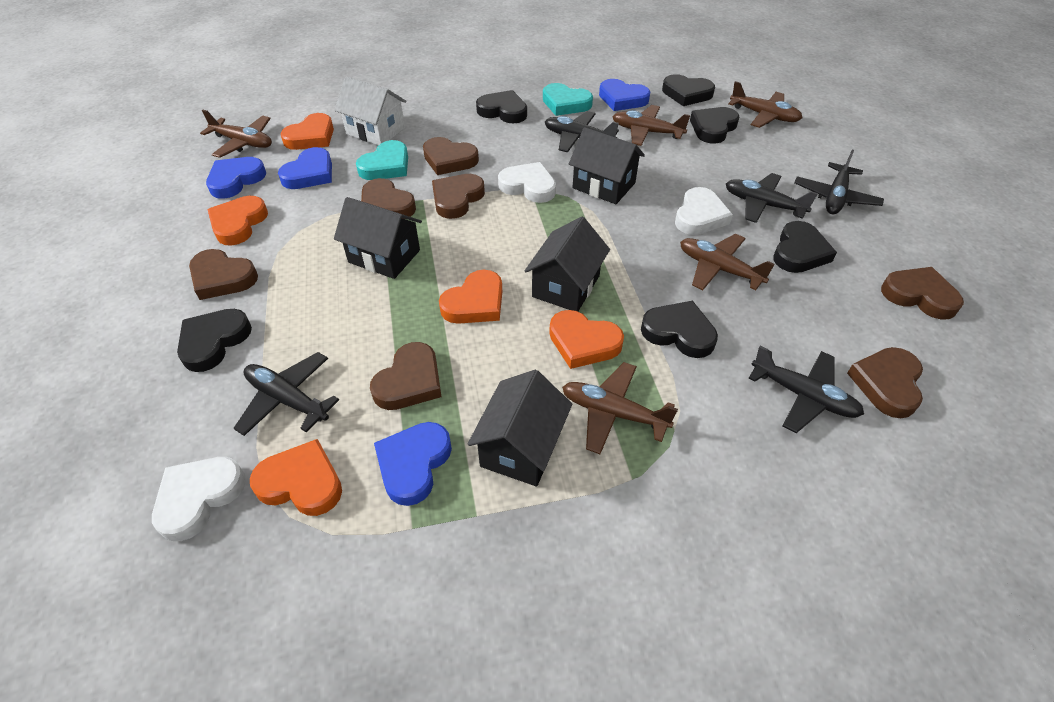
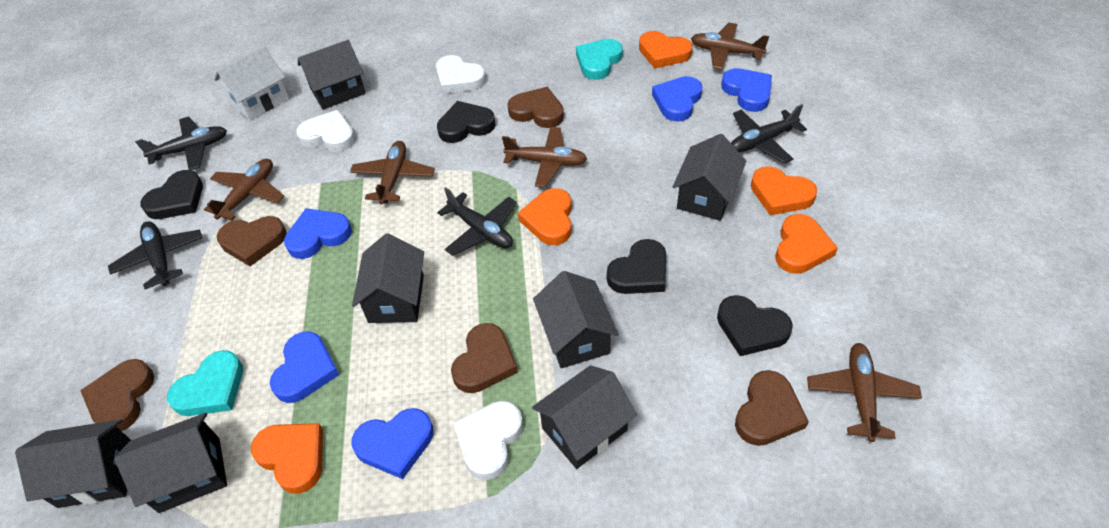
black heart: [177,309,252,372] [476,90,527,124] [641,301,718,358] [662,74,715,106] [690,107,739,144] [773,221,837,273] = 6 -> [140,170,203,219] [437,101,495,143] [607,239,666,294] [717,295,793,356] = 4
black house: [334,197,422,279] [468,370,572,486] [525,217,610,311] [569,127,645,204] = 4 -> [15,419,131,508] [115,413,227,513] [298,40,366,110] [352,234,424,323] [532,365,637,469] [533,271,619,368] [673,134,746,221] = 7
black plane: [233,352,339,436] [545,111,619,153] [726,173,818,223] [748,346,864,433] [794,150,884,214] = 5 -> [108,221,203,289] [135,117,227,170] [437,187,517,256] [731,104,807,164] = 4
blue heart: [206,157,266,199] [278,147,332,189] [374,422,452,506] [599,79,650,111] = 4 -> [270,331,339,403] [284,208,352,259] [352,408,433,479] [652,76,703,122] [721,68,772,112] = 5
brown heart: [189,249,258,300] [361,178,416,219] [370,342,442,410] [423,137,479,175] [432,174,485,219] [847,347,923,418] [881,267,964,320] = 7 -> [80,359,154,431] [217,216,287,266] [451,323,518,393] [507,87,564,128] [735,370,809,446] = 5

